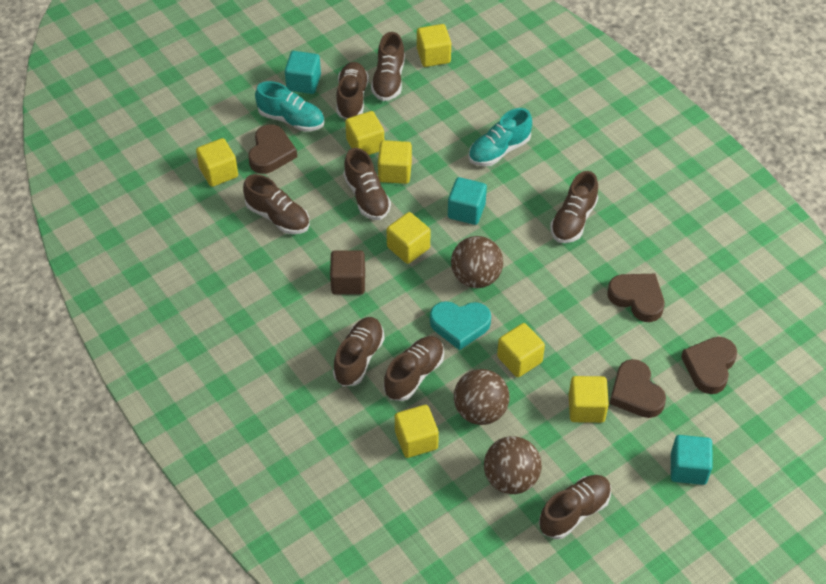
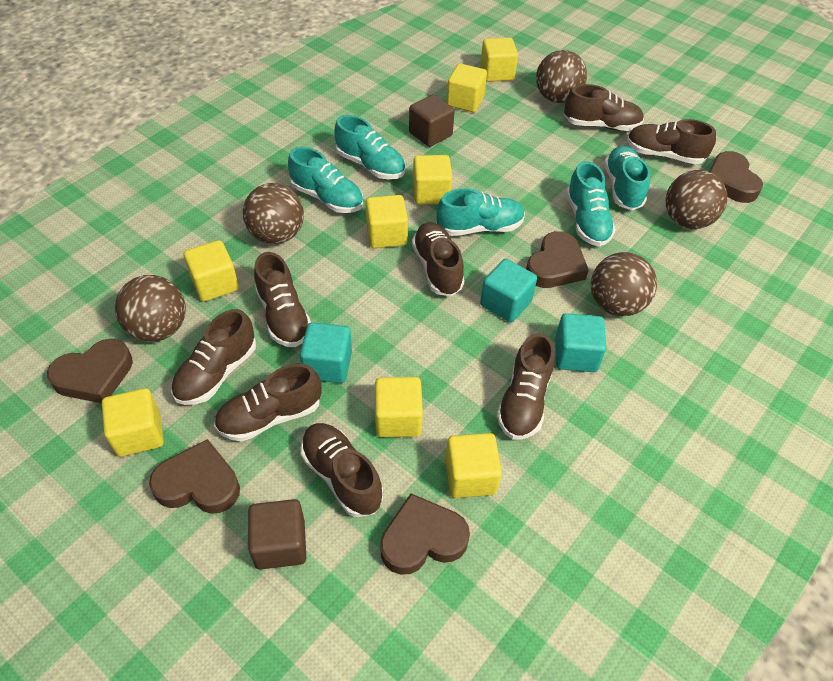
brown ball: [451,236,503,288] [454,369,510,425] [484,436,542,494] = 3 -> [115,275,186,342] [243,183,304,244] [536,50,587,103] [591,252,657,316] [666,170,727,229] = 5
brown cube: [330,250,365,295] = 1 -> [248,499,306,569] [409,94,455,147] = 2
brown heart: [248,124,297,174] [607,274,665,322] [609,359,666,418] [681,337,737,394] = 4 -> [47,339,133,403] [149,439,240,514] [380,494,470,575] [526,231,589,288] [709,151,763,203] = 5
turquoise heart: [430,301,491,350] = 1 -> none = 0
turquoise shoe: [255,81,325,132] [468,108,532,166] = 2 -> [288,147,363,213] [334,115,405,179] [437,188,525,236] [566,161,616,246] [604,146,650,210] = 5

